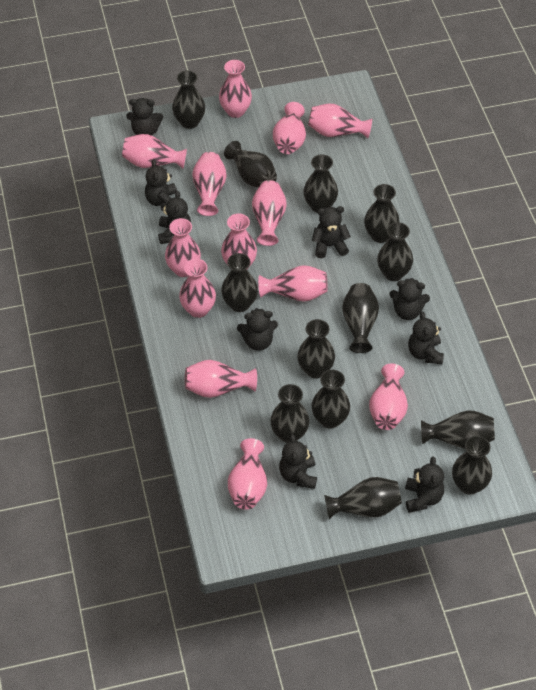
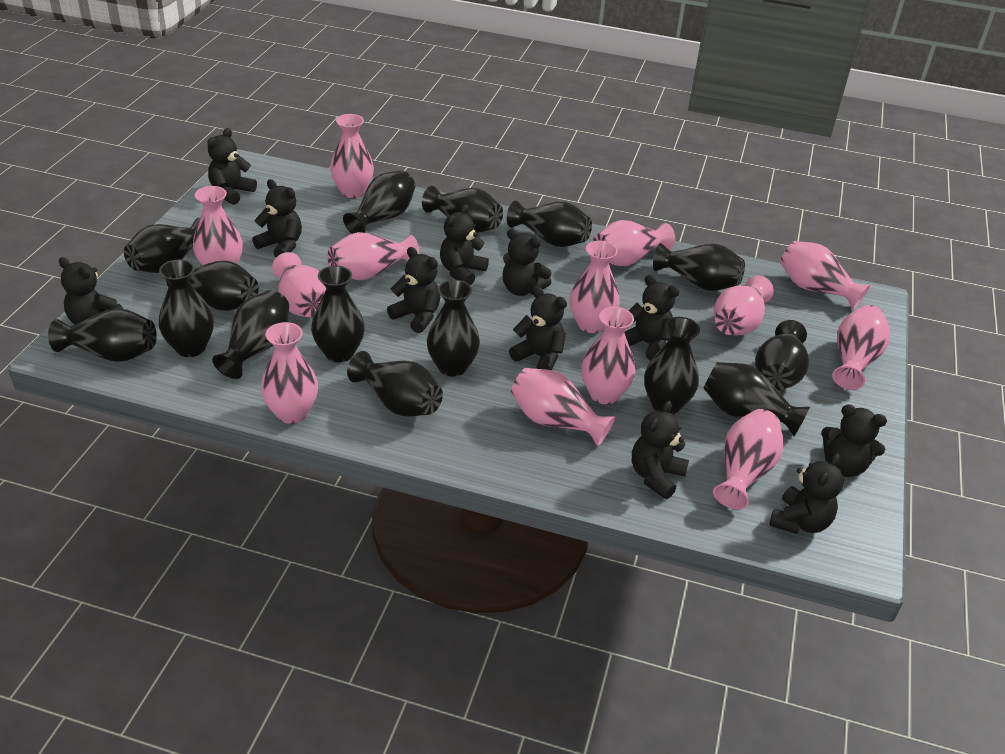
black teddy bear: [126,98,163,136] [145,159,177,208] [158,191,191,244] [237,308,278,351] [279,434,317,489] [312,206,351,258] [389,278,430,320] [405,456,444,513] [408,312,444,364] = 9 -> [59,257,123,325] [207,128,257,205] [252,179,302,257] [387,247,440,333] [440,204,489,285] [503,229,552,296] [509,287,567,370] [624,275,679,361] [632,401,689,499] [769,453,844,534] [821,404,887,477] = 11
black vase: [172,70,205,129] [221,253,258,312] [224,141,277,188] [270,384,309,443] [297,319,335,378] [304,154,338,213] [312,370,350,429] [324,477,402,519] [342,283,379,353] [364,184,400,243] [377,222,413,281] [421,410,495,449] [452,436,492,495] = 13 -> [48,308,157,362] [124,218,200,273] [159,259,214,357] [166,261,259,311] [212,290,289,379] [311,266,365,362] [343,170,415,234] [347,351,443,416] [422,186,503,233] [427,280,480,377] [507,201,592,247] [644,317,700,414] [653,243,745,291] [703,362,810,436] [755,320,809,390] = 15

